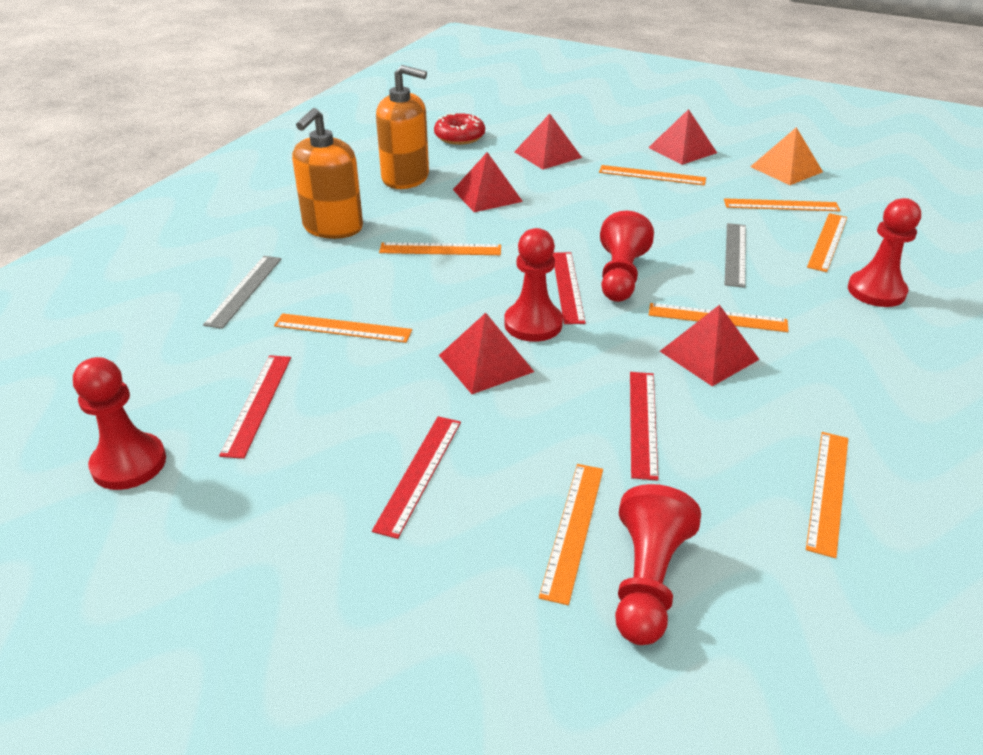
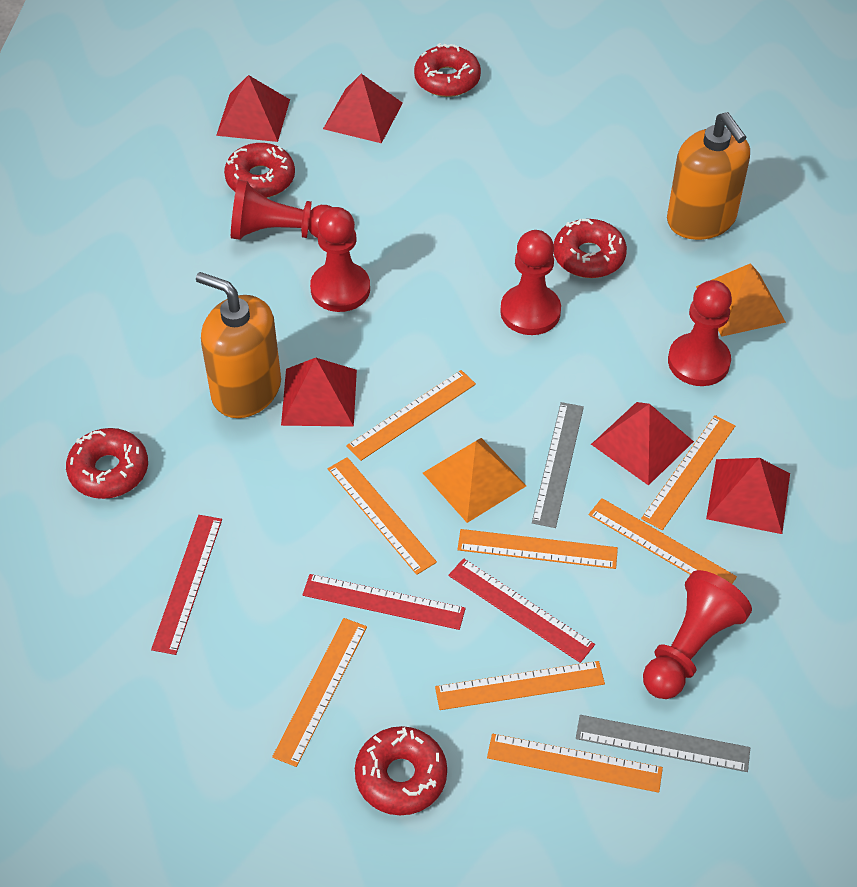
orange pyramid: [750,127,823,185] = 1 -> [423,438,526,523] [696,263,786,337] = 2
red donut: [434,113,485,145] = 1 -> [66,428,148,499] [224,143,295,198] [355,726,447,815] [414,43,481,97] [554,219,627,278] = 5
red ruler: [219,355,291,459] [372,416,461,539] [552,252,586,324] [630,372,658,481] = 4 -> [151,515,222,655] [302,574,466,630] [448,558,595,663] = 3

